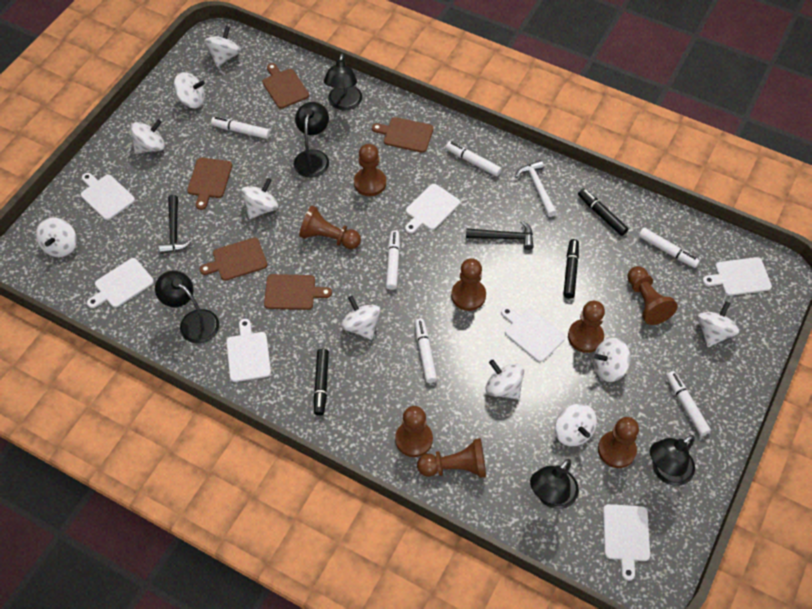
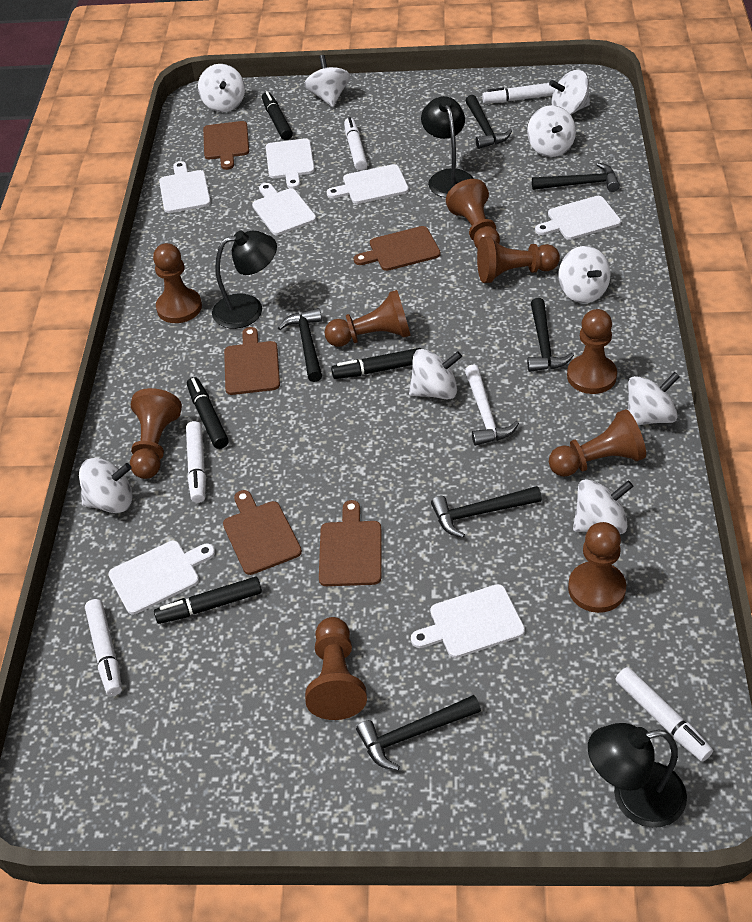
black hammer: [159,195,192,254] [466,220,534,250] = 2 -> [278,308,322,382] [356,695,481,771] [431,486,542,538] [465,95,512,149] [527,298,574,372] [532,163,620,192] = 6
black lamp: [155,271,219,343] [294,102,329,178] [324,54,362,110] [530,459,579,509] [650,435,695,486] = 5 -> [212,230,277,329] [421,96,474,198] [588,723,687,828] = 3
black marker: [314,349,329,416] [563,239,579,298] [578,188,628,236] = 3 -> [154,577,262,624] [187,377,229,449] [262,91,293,140] [331,348,421,379] = 4
brown pawn: [299,206,361,249] [354,144,386,196] [395,406,433,457] [417,438,486,478] [451,258,486,311] [568,301,605,353] [598,417,639,468] [627,266,678,325] = 8 -> [130,388,182,479] [153,243,202,323] [305,617,367,720] [325,290,411,347] [446,179,500,249] [477,237,560,283] [549,409,646,477] [567,309,617,394] [568,522,626,613] = 9
white marker: [211,117,270,139] [386,230,400,290] [415,319,437,383] [446,141,502,176] [639,227,700,268] [666,371,711,436] = 6 -> [85,599,122,696] [186,421,206,503] [344,117,368,171] [482,83,555,103] [616,667,713,762] = 5
white spinning top: [36,218,77,257] [130,119,165,154] [174,72,205,108] [205,26,241,67] [241,178,278,219] [341,296,380,340] [486,360,524,400] [555,404,597,446] [593,338,631,382] [697,301,739,347] = 10 -> [79,458,133,513] [198,64,245,112] [304,55,350,107] [409,349,462,399] [527,105,576,157] [549,70,590,115] [559,246,610,303] [573,479,633,534] [628,372,680,425] = 9

